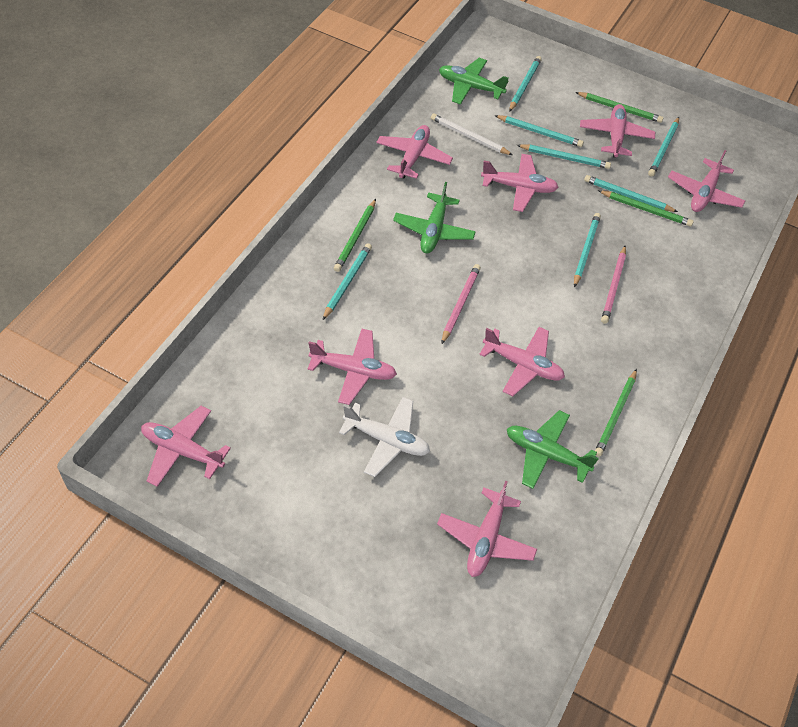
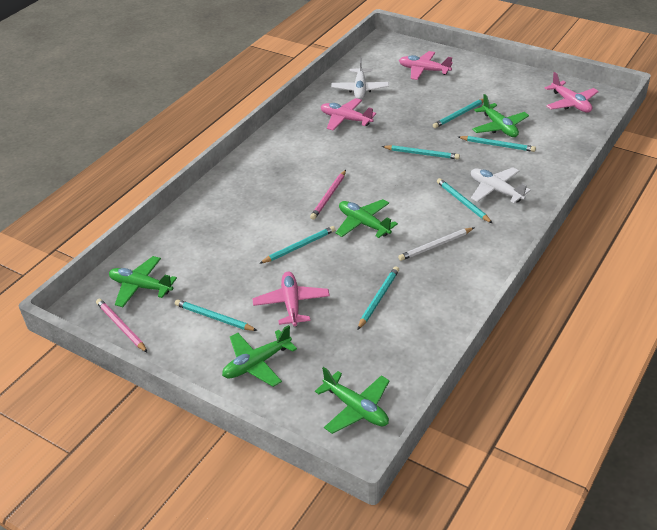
green pencil: [334,199,376,272] [575,92,663,123] [595,369,637,457] [598,190,694,227] = 4 -> none = 0
green plane: [393,182,476,253] [439,58,509,105] [507,410,599,489] = 3 -> [109,256,177,307] [222,325,297,387] [315,367,390,434] [336,199,398,238] [472,94,529,137] = 5
pink plane: [141,406,231,487] [308,329,397,405] [376,125,453,179] [437,481,537,577] [479,327,565,396] [481,154,559,212] [580,104,655,158] [668,150,745,212] = 8 -> [252,272,330,327] [321,98,376,131] [399,51,453,80] [545,72,599,113] = 4
white plane: [339,397,430,477] = 1 -> [331,57,389,99] [471,167,531,203] = 2

